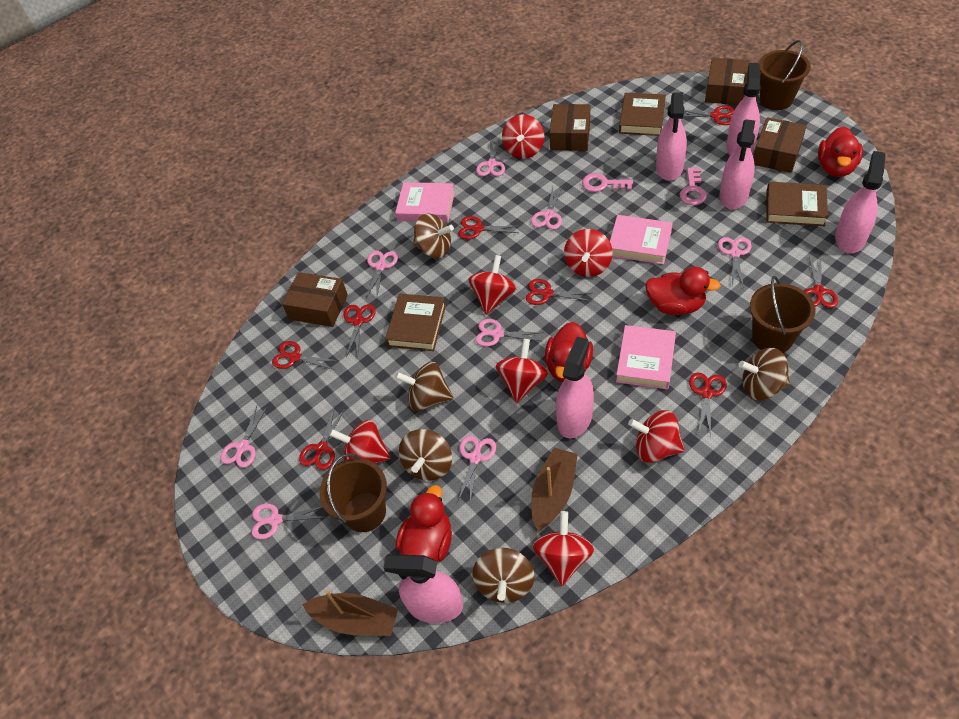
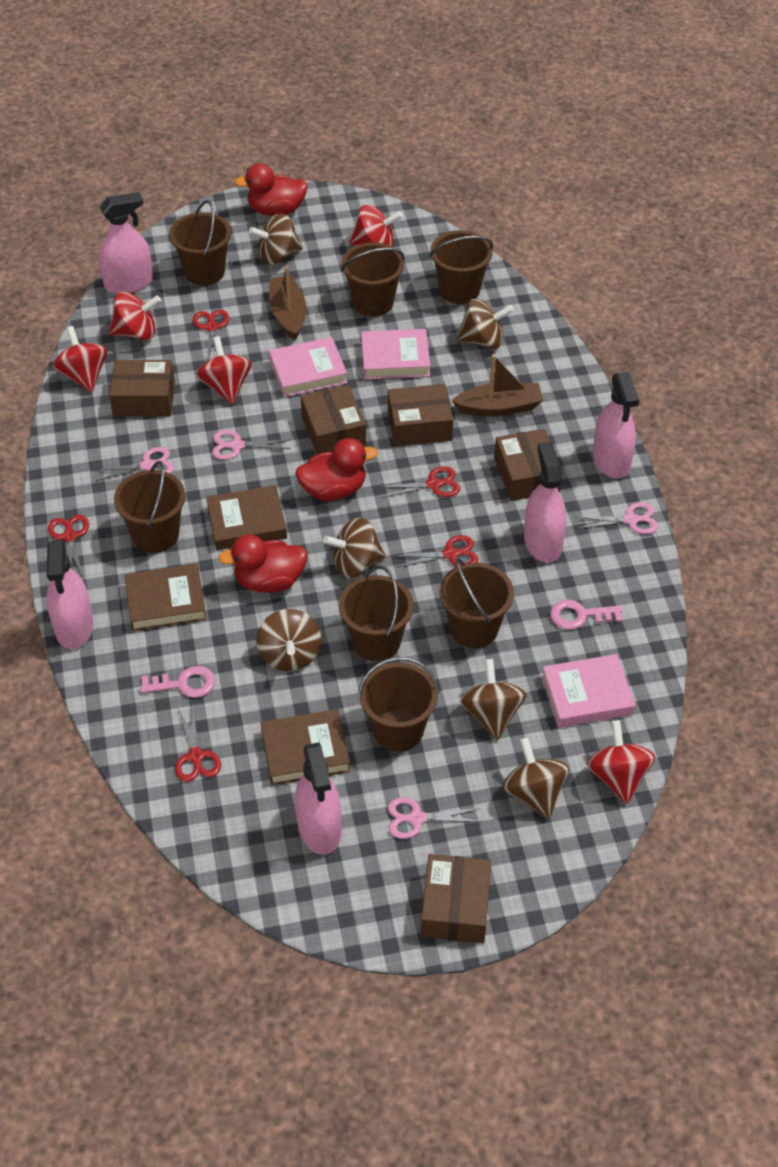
brown box: [282,272,348,327] [550,104,590,151] [705,58,749,105] [753,117,807,173] = 4 -> [109,360,175,417] [301,385,366,454] [388,384,453,447] [421,854,491,943] [494,429,563,501] = 5
brown bucket: [319,454,387,532] [750,276,815,353] [759,40,811,110] = 3 -> [114,461,185,552] [169,200,231,286] [339,566,414,661] [341,242,405,317] [358,657,439,752] [430,230,493,304] [439,558,514,648] = 7
brown spinning top: [395,362,454,412] [399,429,452,481] [413,213,454,258] [472,548,535,603] [738,348,790,400] = 5 -> [249,213,303,265] [256,609,321,671] [323,518,386,578] [456,299,514,349] [460,659,526,741] [503,737,569,819] = 6
pink scissors: [220,406,268,468] [252,504,325,539] [366,251,398,298] [458,436,496,503] [475,319,544,347] [476,137,505,176] [531,186,563,230] [718,237,751,288] = 8 -> [93,447,174,481] [212,430,291,460] [388,797,482,839] [575,502,658,534] = 4
pink spray bottle: [384,554,463,623] [556,337,594,438] [656,92,687,181] [720,119,755,209] [727,63,761,155] [835,151,885,253] = 6 -> [46,540,93,649] [99,192,153,294] [295,742,342,855] [524,442,566,563] [593,372,639,479] = 5
red duck: [396,485,452,562] [545,322,593,382] [645,267,721,315] [818,127,863,177] = 4 -> [218,534,308,593] [235,163,308,216] [295,438,378,501] = 3
red scissors: [272,341,338,370] [299,406,345,470] [343,304,376,358] [458,216,519,239] [526,279,591,305] [683,105,735,125] [689,373,727,436] [805,256,838,308] = 8 -> [48,514,89,577] [175,708,221,782] [193,310,229,360] [381,466,461,498] [394,535,478,568] = 5
red spinning top: [329,420,391,463] [468,255,517,315] [496,339,548,403] [502,114,544,159] [533,511,594,586] [564,229,613,277] [628,410,685,463] = 7 -> [53,326,107,393] [109,292,161,340] [196,336,252,405] [349,205,403,247] [587,720,656,804] = 5

